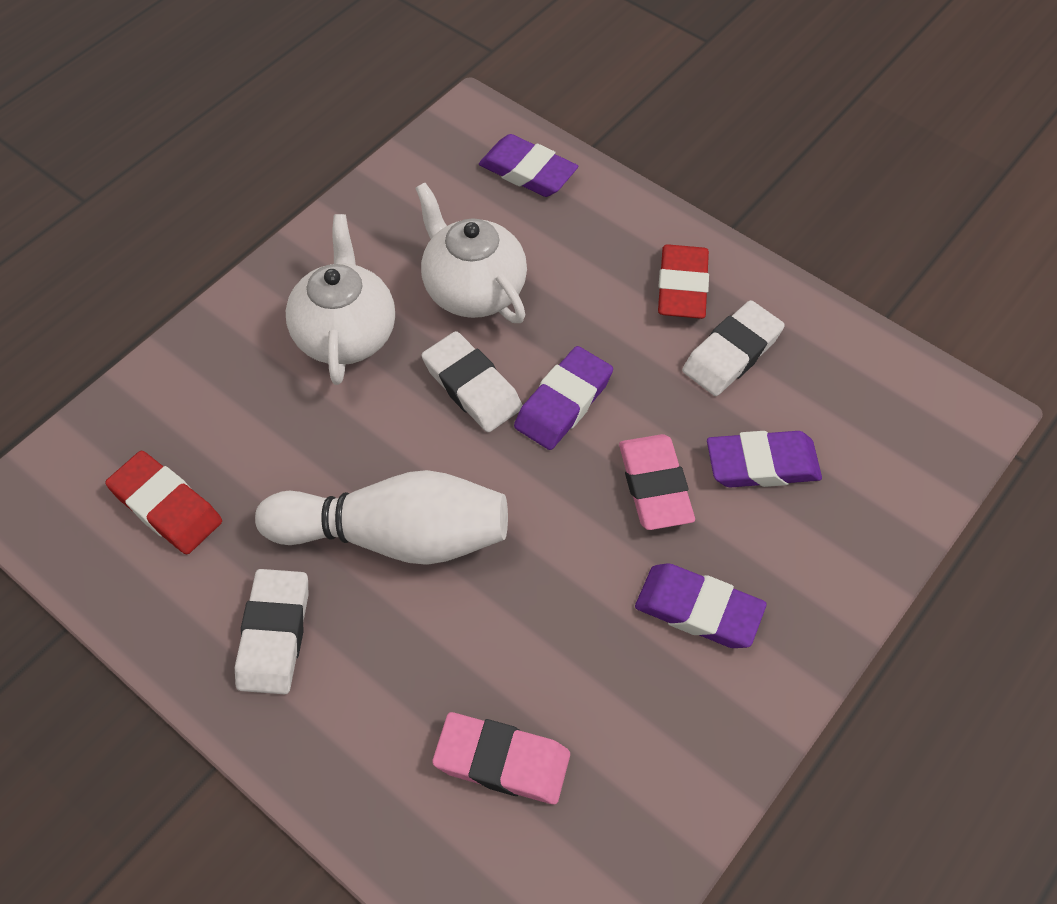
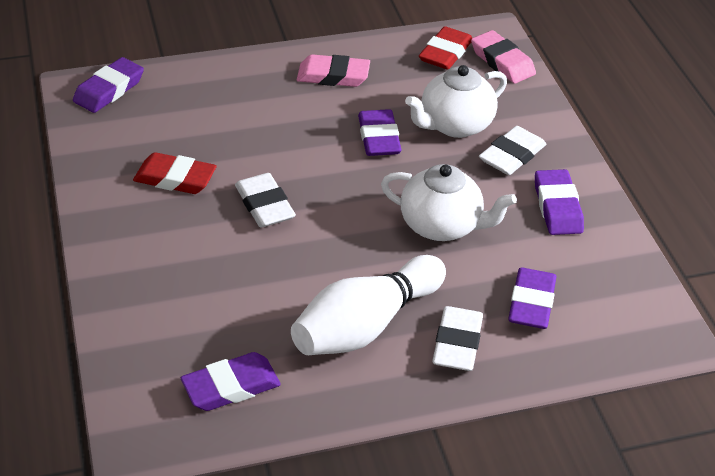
purple eraser: [479,134,578,197] [514,346,613,450] [635,563,767,648] [707,431,822,488] = 4 -> [73,57,144,113] [181,352,281,411] [358,109,401,156] [508,267,557,329] [535,169,584,235] = 5

